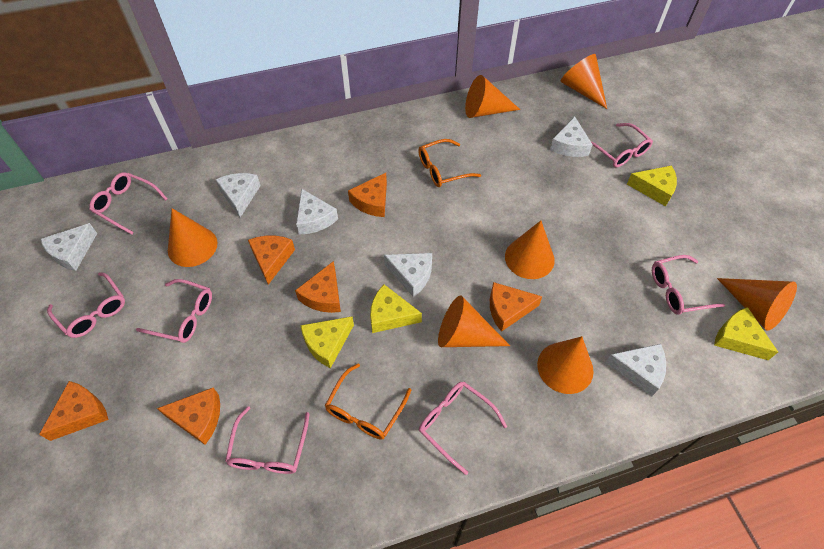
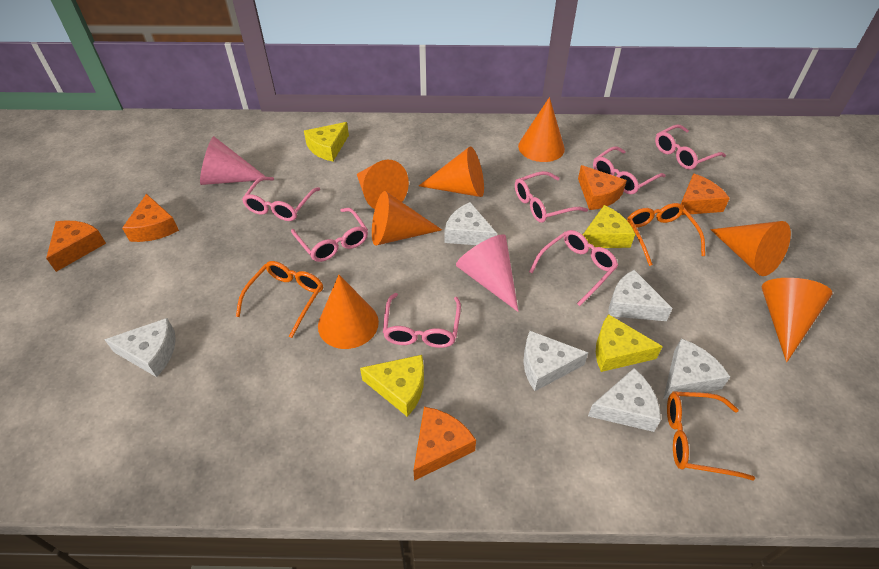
orange cheese: [39,381,109,441] [157,388,220,445] [248,236,295,285] [295,261,341,313] [348,173,387,217] [490,282,542,332] = 6 -> [46,220,106,272] [122,194,179,242] [413,407,476,481] [578,165,627,210] [681,173,730,215] = 5
orange glasses: [325,363,411,440] [418,139,481,187] = 2 -> [236,261,323,338] [627,203,705,266] [667,391,755,481] = 3
pink cone: none = 0 -> [200,136,266,185] [456,234,519,312] = 2

